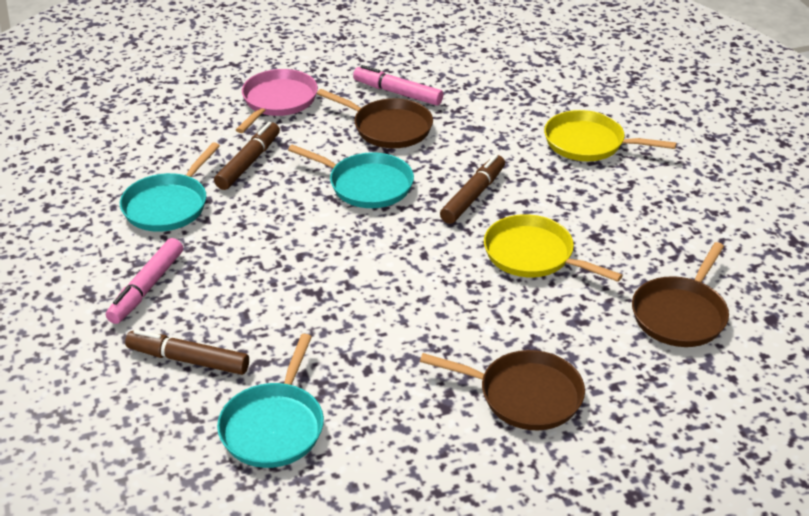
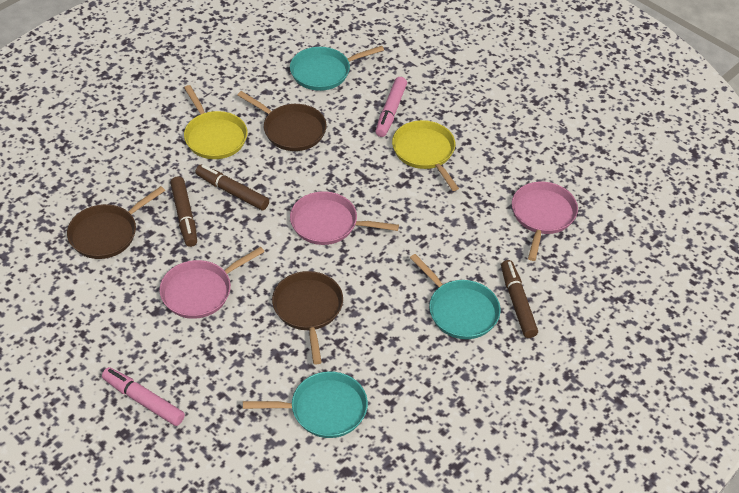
pink pan: [236,69,318,133] = 1 -> [159,246,265,319] [290,191,399,245] [512,182,578,261] = 3

